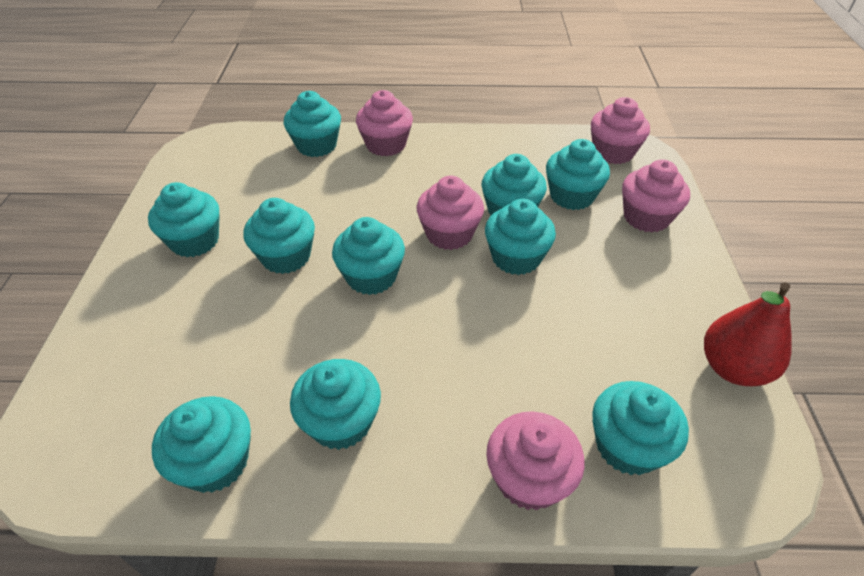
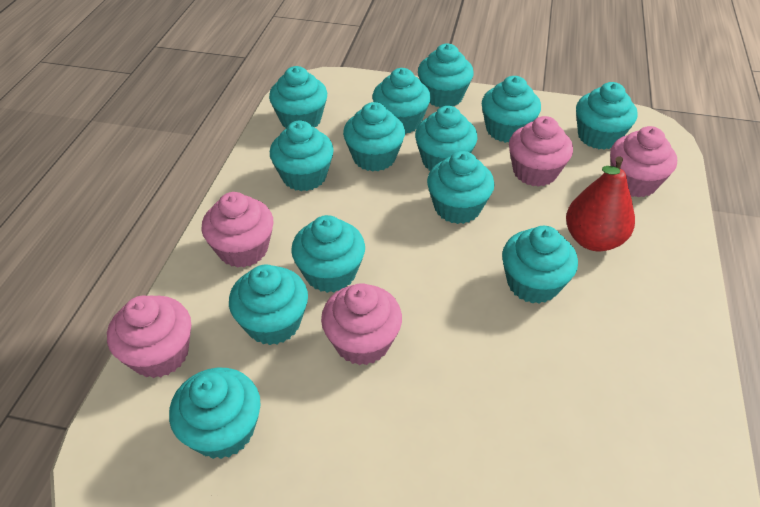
turquoise cupcake: [148,182,220,257] [152,396,251,493] [244,198,315,274] [284,91,341,157] [290,359,381,450] [332,217,405,295] [481,154,547,216] [485,199,556,275] [546,139,610,210] [592,381,689,475] = 10 -> [169,368,261,459] [229,264,308,345] [269,66,327,129] [270,120,334,191] [291,215,365,293] [343,102,405,172] [372,68,431,134] [415,106,477,171] [418,44,474,108] [427,151,494,224] [482,76,541,143] [502,226,578,304] [576,82,638,150] = 13

